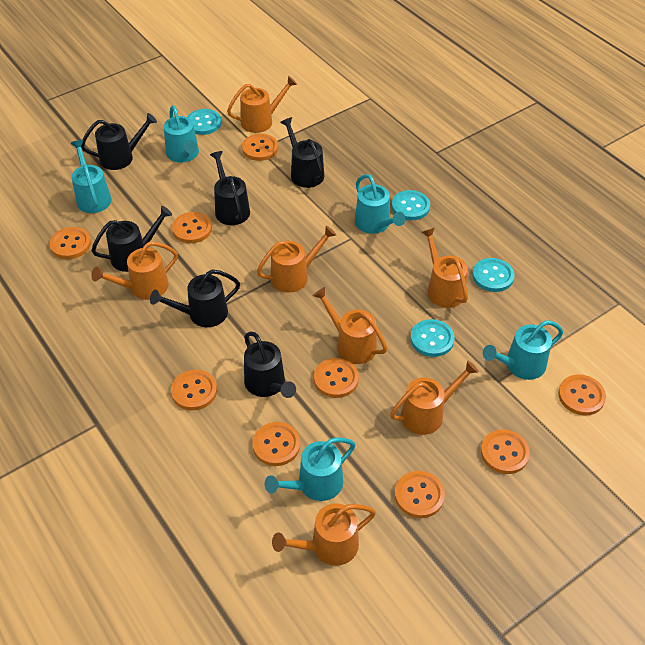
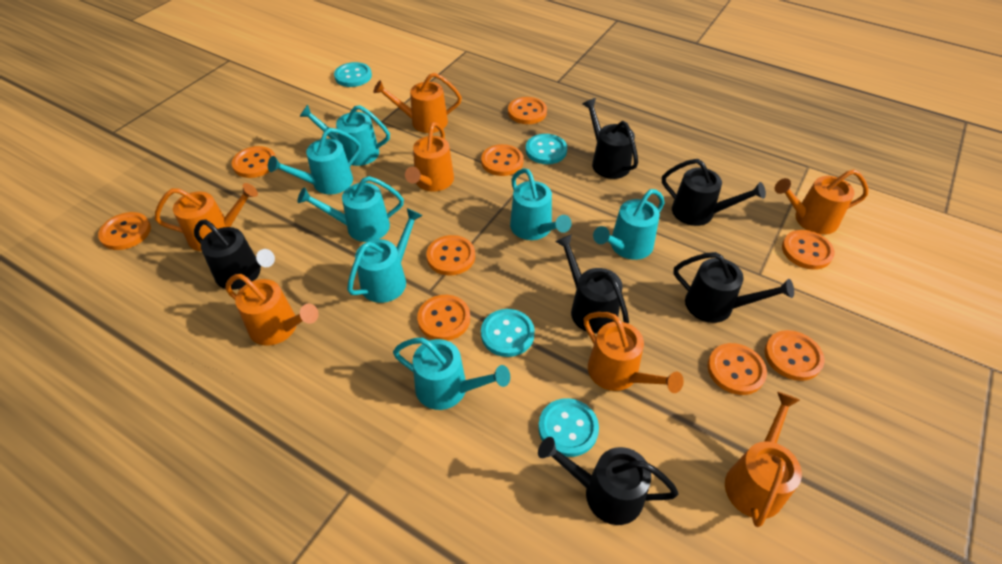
turquoise watering can: [70,140,112,213] [164,105,199,162] [265,437,355,501] [355,174,406,234] [483,320,563,380] = 5 -> [268,128,361,194] [297,176,404,242] [299,104,390,166] [347,208,423,303] [393,338,510,410] [510,168,572,240] [593,189,665,260] = 7

